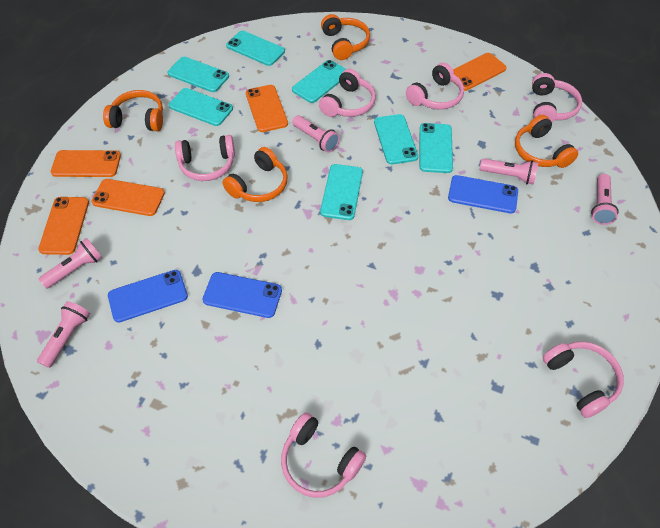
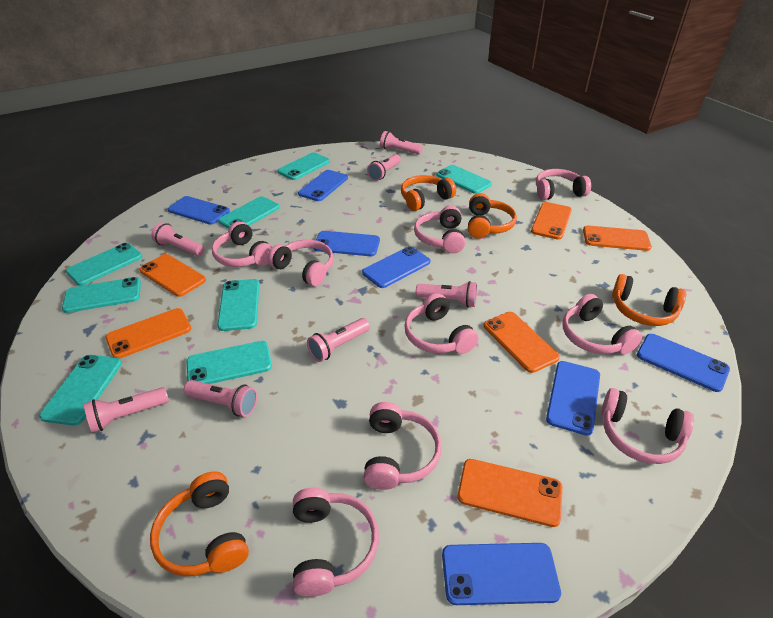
blue phone: [108,270,188,323] [202,272,282,318] [448,175,518,214] = 3 -> [168,196,230,225] [298,170,348,201] [313,231,380,256] [362,246,430,288] [442,543,561,605] [546,361,600,436] [637,334,730,392] = 7
orange phone: [38,197,89,255] [51,150,121,177] [91,179,165,216] [246,85,288,132] [453,53,507,91] = 5 -> [106,308,191,359] [139,254,206,297] [458,459,563,527] [483,312,560,373] [531,202,572,240] [583,226,652,251] = 6
pink flashlight: [37,301,90,368] [39,238,102,289] [292,115,340,153] [480,159,538,185] [591,174,619,225] = 5 -> [84,387,169,433] [151,222,204,256] [184,380,257,417] [307,318,370,362] [367,154,401,181] [380,131,422,155] [416,281,477,307] = 7
pink headphones: [175,135,235,181] [281,412,366,498] [319,69,376,117] [406,63,464,110] [532,73,582,122] [543,342,624,418] = 6 -> [212,221,272,267] [268,240,334,286] [293,488,379,597] [364,402,442,490] [404,293,479,354] [414,206,466,253] [536,169,591,200] [562,294,642,355] [601,388,694,464] = 9
turquoise phone: [168,57,229,92] [169,88,233,126] [226,31,285,66] [292,60,346,103] [320,164,363,220] [374,114,418,165] [420,123,453,173] = 7 -> [39,355,122,426] [62,277,141,313] [66,243,142,286] [186,341,272,384] [217,279,259,331] [218,196,280,229] [277,152,330,180] [436,165,492,194] = 8

